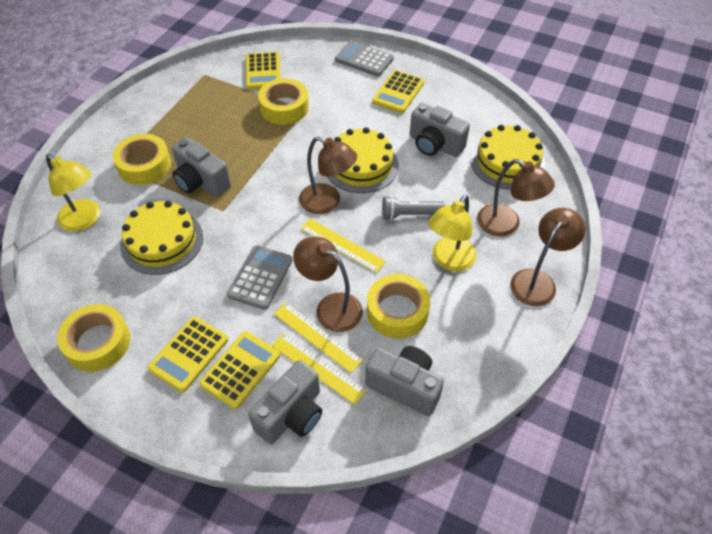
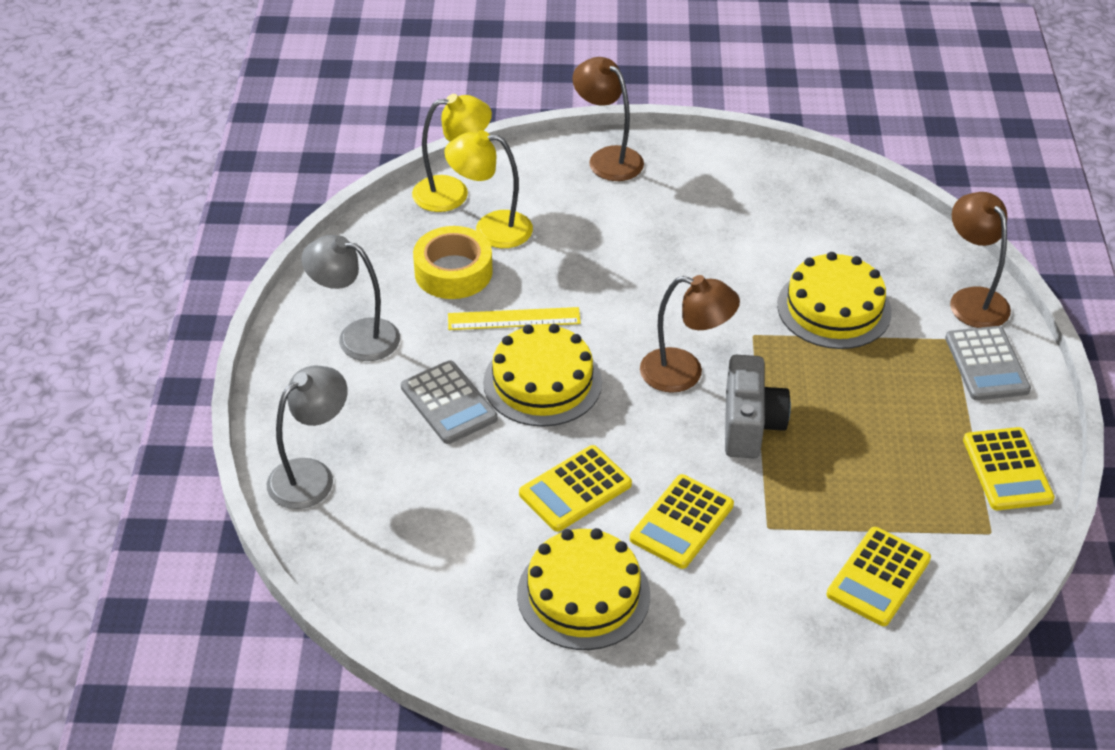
brown lamp: [293,237,363,332] [299,136,357,214] [477,159,555,236] [510,208,586,306] = 4 -> [572,57,644,181] [640,275,740,393] [950,192,1011,328] = 3
grey camera: [172,137,231,197] [248,360,322,444] [365,346,444,416] [410,103,470,157] = 4 -> [725,355,791,458] = 1
grey flashlight: [382,195,446,221] = 1 -> none = 0
grey lamp: none = 0 -> [267,366,348,509] [301,235,400,361] = 2
yellow ruler: [272,333,367,405] [274,302,363,373] [300,219,386,273] = 3 -> [448,307,581,330] = 1
yellow tape: [57,304,130,372] [113,134,171,185] [258,78,309,125] [367,274,430,339] = 4 -> [413,226,493,299] = 1

